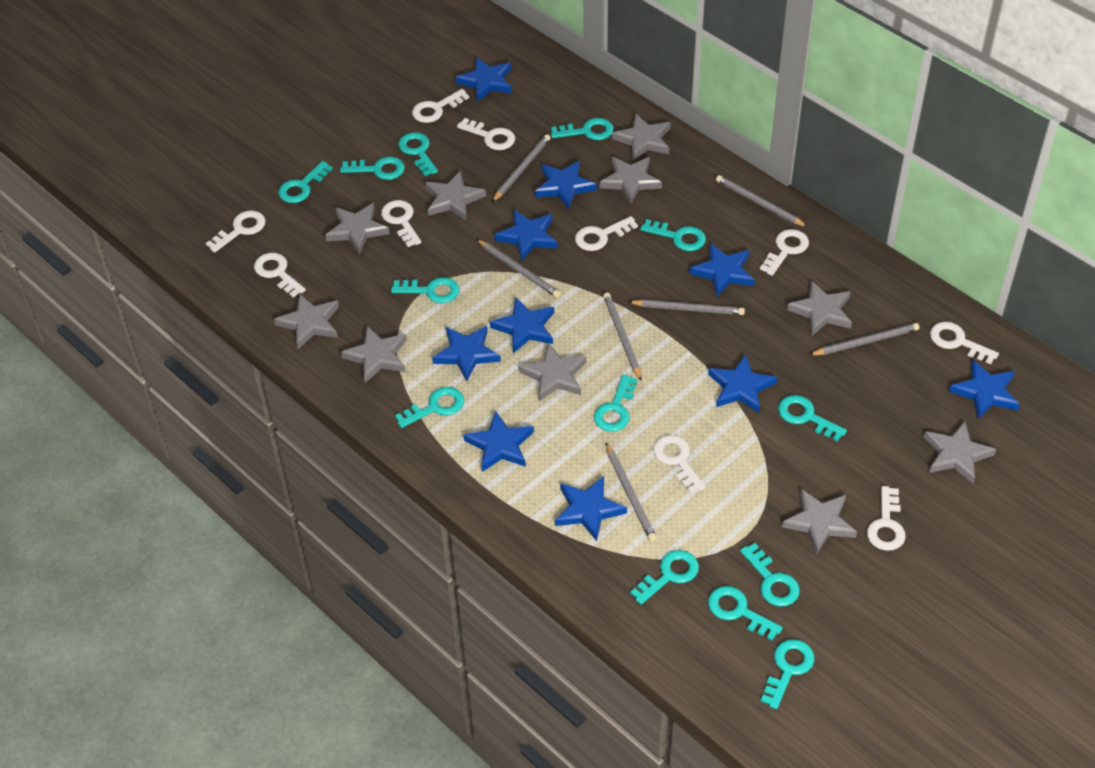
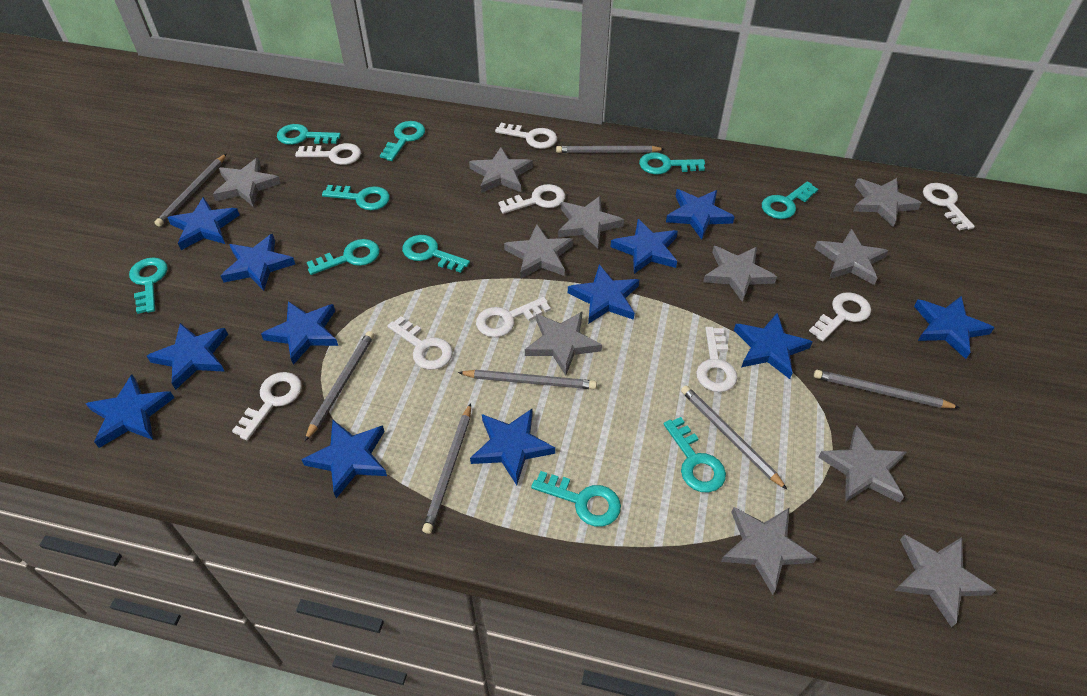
blue star: [432,326,501,382] [455,57,512,102] [464,411,534,472] [490,297,554,353] [494,210,558,261] [535,160,597,209] [555,476,627,541] [690,243,754,297] [708,354,777,413] [949,360,1020,419] = 10 -> [85,375,174,448] [147,323,228,390] [167,197,240,250] [221,234,295,291] [261,301,338,365] [301,420,387,498] [470,409,555,485] [568,264,640,324] [611,219,678,274] [666,189,735,240] [734,313,813,379] [914,296,994,359] = 12
grey star: [274,294,339,349] [325,203,390,254] [341,326,407,383] [425,171,486,220] [519,343,586,401] [599,157,662,204] [612,113,671,161] [782,489,857,555] [787,281,852,336] [924,422,996,484] = 10 -> [213,158,281,207] [469,147,533,193] [504,224,574,278] [525,312,602,376] [558,196,624,248] [703,246,777,302] [721,507,817,595] [815,229,888,285] [818,426,907,503] [853,178,921,227] [895,534,996,627] = 11
turquoise key: [278,161,333,203] [340,157,405,180] [391,277,460,303] [395,387,464,428] [398,132,438,176] [551,118,614,140] [594,375,637,432] [630,550,699,605] [640,219,706,251] [708,586,783,640] [740,543,800,607] [761,639,814,709] [778,395,847,442] = 13 -> [129,257,168,314] [277,124,341,145] [307,239,380,275] [322,185,390,210] [380,121,425,161] [402,235,470,273] [531,471,621,527] [639,152,705,174] [664,417,726,493] [762,181,818,219] = 10
white key: [206,210,266,253] [254,253,306,297] [381,200,422,247] [412,89,469,123] [457,118,515,150] [575,216,638,251] [653,435,705,494] [760,229,809,276] [867,486,906,551] [930,322,999,364] = 10 -> [232,372,302,440] [295,143,361,165] [387,316,453,370] [476,297,551,337] [495,123,557,149] [498,184,565,214] [696,327,737,392] [809,292,871,341] [923,183,975,230] = 9

